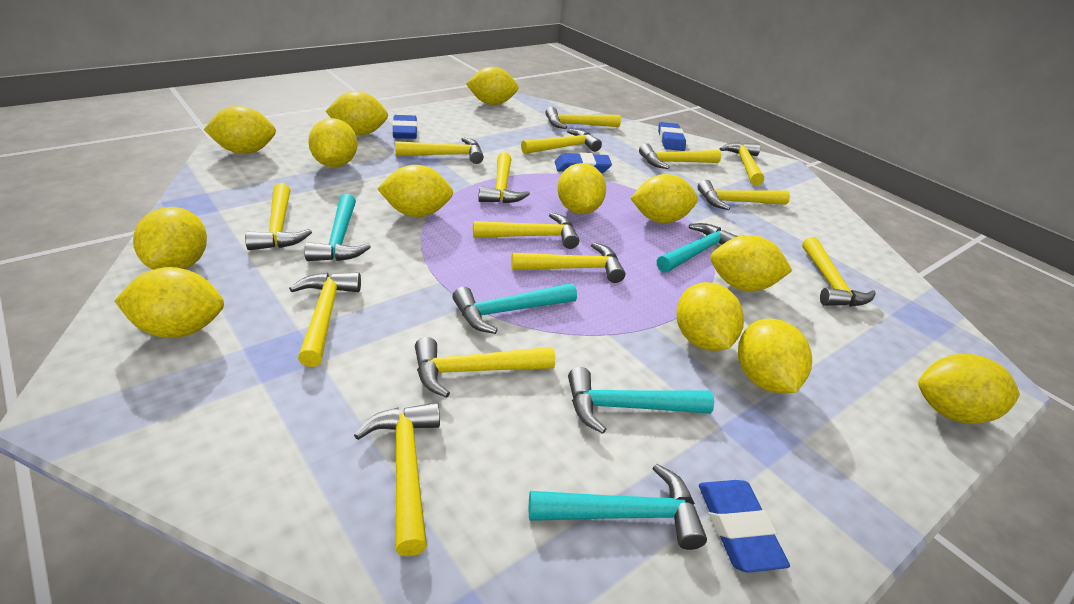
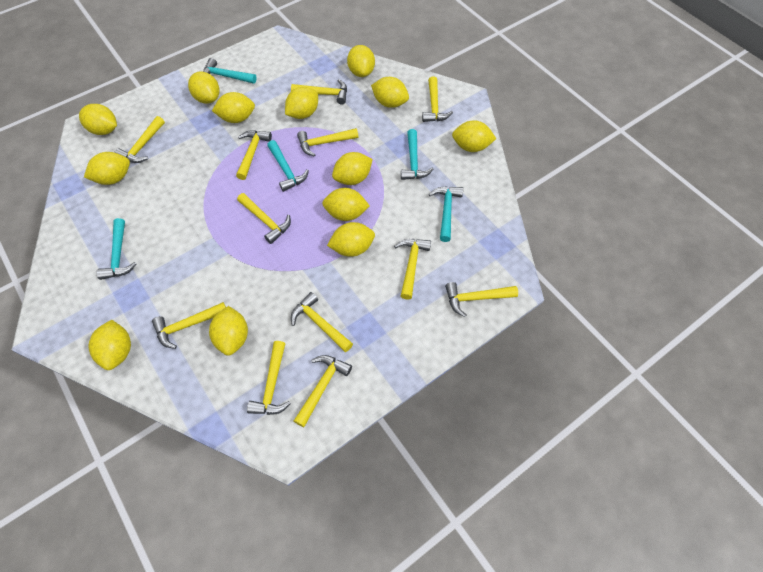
blue eraser: [392,115,417,139] [555,153,612,173] [658,122,686,151] [699,480,790,573] = 4 -> none = 0
yellow hammer: [245,183,312,250] [289,272,361,367] [354,402,440,556] [395,137,484,164] [415,337,555,398] [473,213,579,249] [478,152,530,203] [511,242,625,283] [521,129,602,154] [546,107,621,129] [639,143,721,169] [697,180,790,210] [720,142,764,185] [802,237,876,307] = 14 -> [114,116,165,163] [152,302,226,349] [236,130,272,180] [237,193,291,244] [247,341,291,415] [291,79,347,105] [291,292,353,352] [294,355,352,427] [297,128,359,157] [394,239,431,300] [422,76,453,122] [445,282,518,317] = 12

